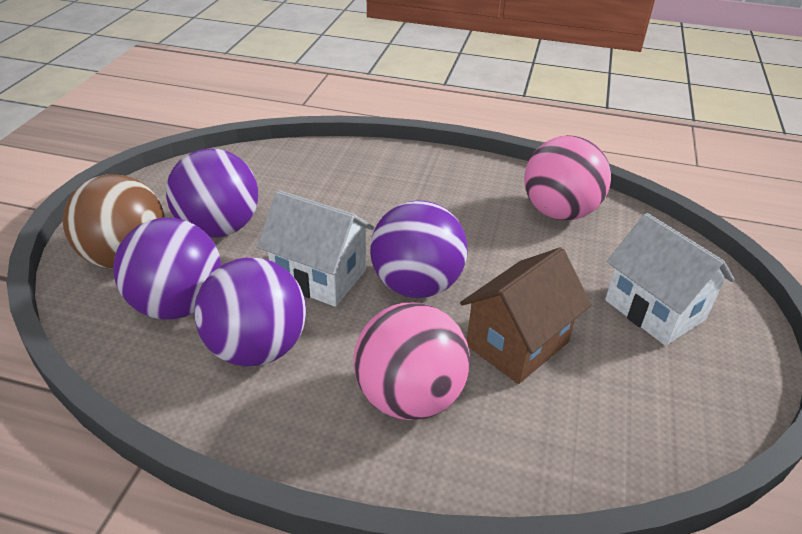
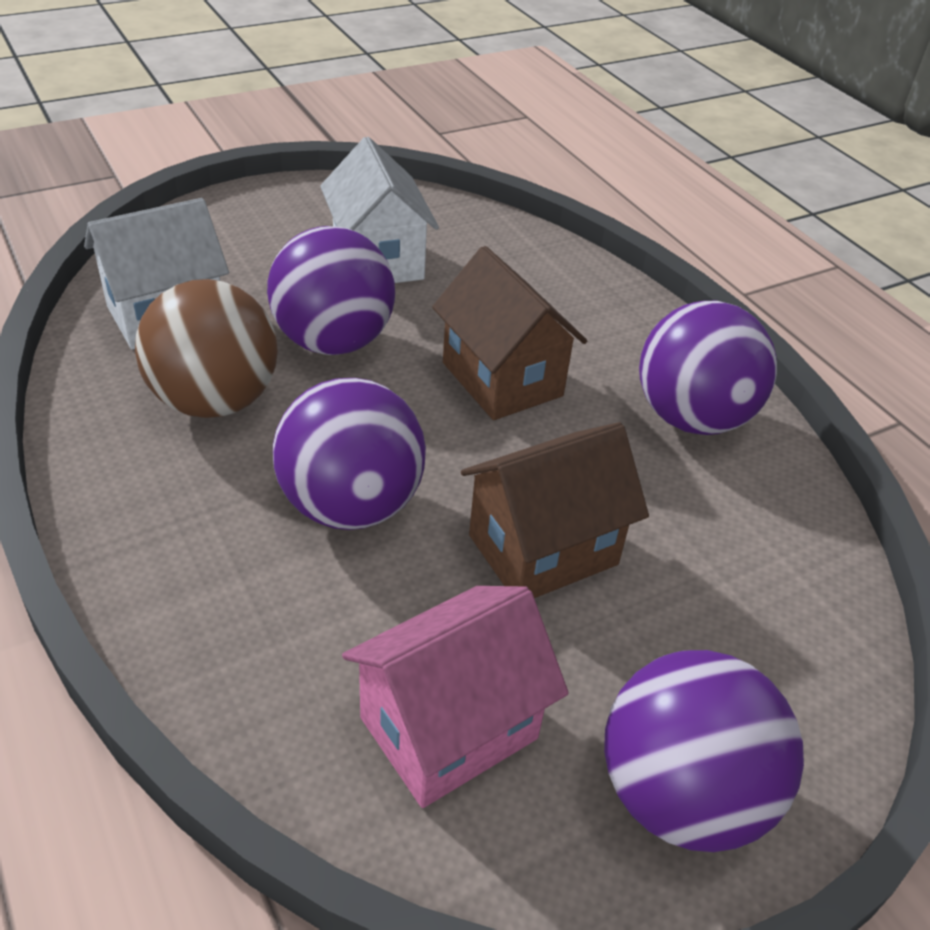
brown house: [460,247,591,384] = 1 -> [432,246,587,420] [461,422,649,598] = 2
pink ball: [353,303,470,420] [524,135,611,220] = 2 -> none = 0
pink house: none = 0 -> [342,586,569,808] = 1

